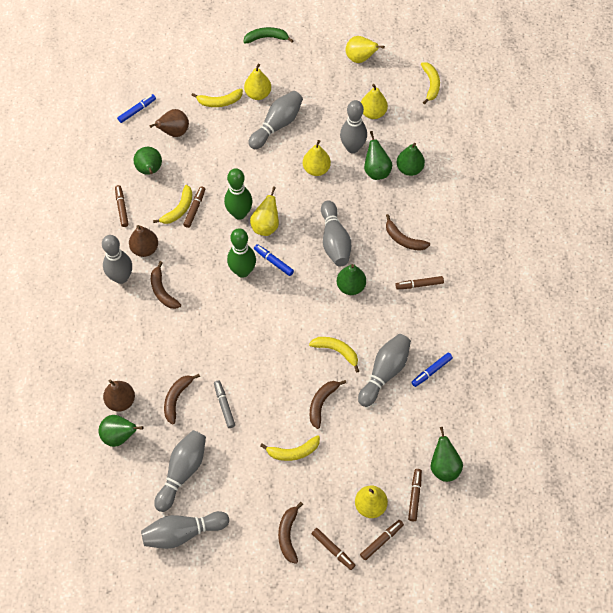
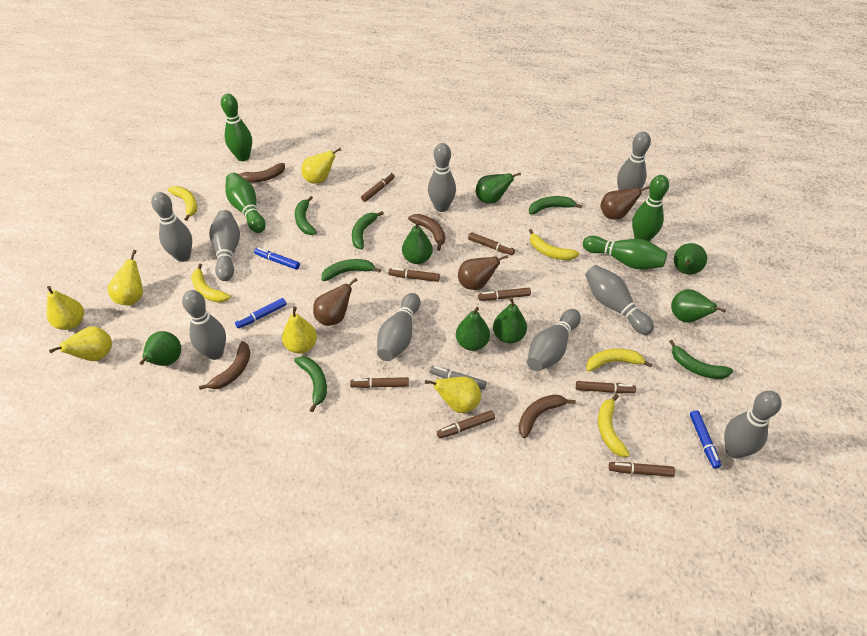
brown banana: [151,261,181,309] [164,374,200,425] [278,502,303,564] [310,380,346,429] [386,214,430,251] = 5 -> [199,341,250,390] [238,163,285,183] [408,214,445,251] [519,394,576,438] = 4
brown marker: [115,185,128,227] [183,186,205,228] [311,528,355,570] [360,520,404,560] [395,276,444,290] [408,469,422,521] = 6 -> [350,377,409,388] [361,173,395,202] [388,268,440,282] [437,410,495,439] [468,232,515,255] [478,287,531,301] [576,381,636,393] [609,462,675,477] = 8
green banana: [243,27,294,43] = 1 -> [294,356,327,412] [295,196,317,235] [322,259,381,281] [352,211,384,249] [529,196,582,215] [669,340,733,379] = 6
green bowling pin: [224,168,252,220] [227,228,256,278] = 2 -> [221,94,252,161] [225,173,266,233] [583,236,667,269] [632,175,669,241] = 4
green pear: [98,415,143,447] [133,147,162,175] [337,264,366,295] [364,131,392,180] [397,143,425,176] [431,427,463,482] = 6 -> [140,331,181,366] [402,221,433,264] [456,307,490,351] [475,172,521,204] [493,297,527,343] [671,289,726,323] [674,243,707,275] = 7
grey bowling pin: [102,235,132,284] [141,511,229,549] [154,430,206,512] [248,91,303,149] [321,200,351,266] [340,100,367,153] [358,334,411,407] = 7 -> [151,192,192,262] [182,290,226,360] [209,210,240,281] [377,293,420,361] [428,143,456,212] [527,309,581,371] [585,265,654,335] [617,132,651,190] [724,391,782,458] = 9

